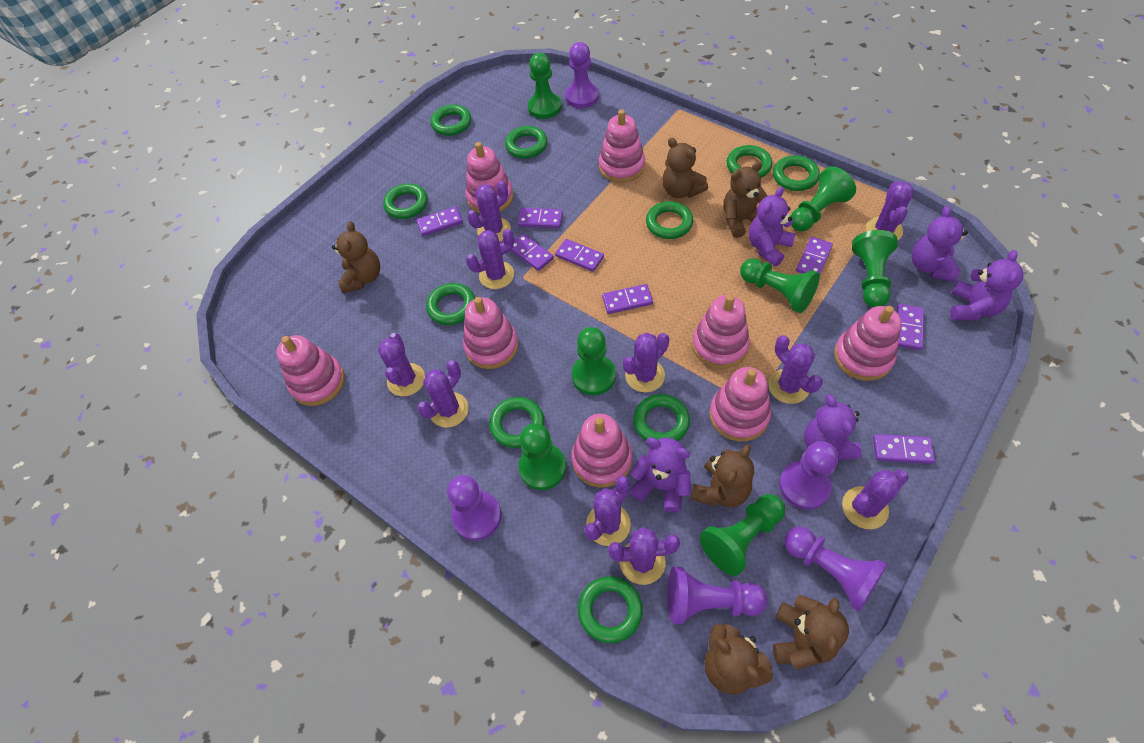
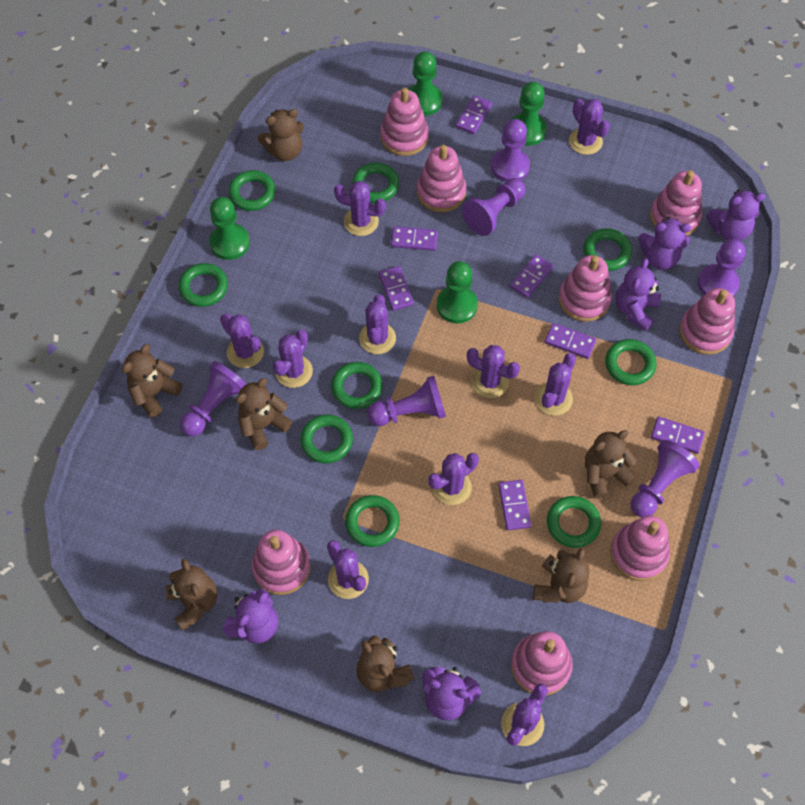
brown teddy bear: [332,221,380,293] [662,138,708,198] [691,445,754,507] [704,623,773,694] [723,161,767,238] [773,595,849,669] = 6 -> [122,344,182,418] [166,559,217,631] [235,378,292,450] [258,109,304,161] [356,636,414,692] [533,548,590,603] [585,430,637,499] = 7
green pawn: [518,423,566,490] [528,53,562,119] [572,327,616,395] [700,494,785,576] [740,258,820,313] [790,166,856,231] [852,230,898,307] = 7 -> [209,197,250,260] [408,51,443,116] [437,261,478,324] [511,82,547,146] = 4
green ring: [383,183,428,219] [426,283,475,325] [431,104,471,136] [489,397,544,448] [505,126,548,158] [578,576,643,643] [633,394,690,441] [646,201,693,239] [727,145,772,178] [773,155,820,191] = 10 -> [178,263,228,307] [228,170,276,211] [300,414,353,463] [331,362,383,409] [345,495,399,547] [352,163,399,203] [547,496,601,548] [584,228,632,271] [605,339,656,385] = 9
purple domino: [416,206,463,236] [511,234,554,271] [517,208,563,228] [555,239,604,272] [602,284,653,314] [796,237,833,274] [873,434,935,464] [897,304,924,350] = 8 -> [379,266,414,311] [391,226,438,251] [456,95,492,134] [498,480,531,530] [510,255,554,298] [545,323,596,359] [651,416,705,454] = 7
purple pawn: [447,475,501,541] [565,42,599,108] [668,567,768,624] [779,441,839,510] [785,527,888,612] = 5 -> [180,361,246,436] [367,376,446,426] [462,178,526,236] [491,119,530,182] [631,440,699,517] [698,239,746,297] = 6

